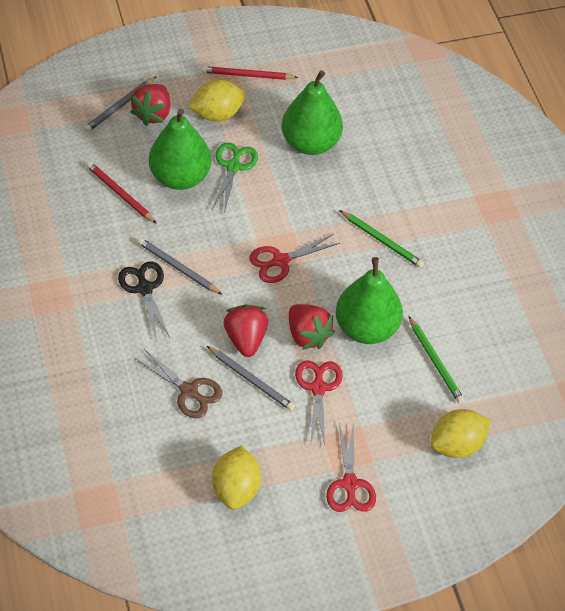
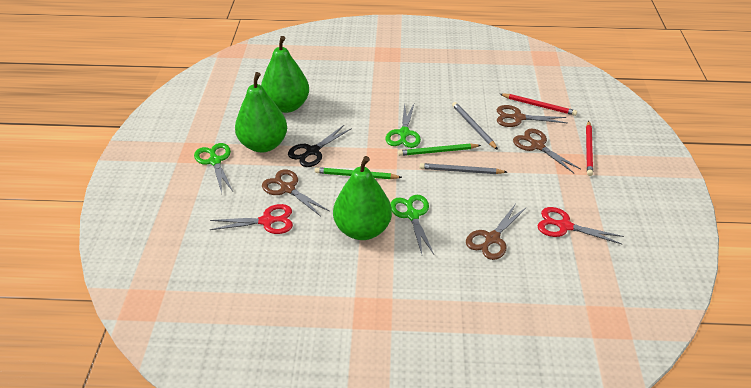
brown scissors: [134,348,223,418] = 1 -> [262,169,329,217] [466,204,527,260] [497,105,567,127] [513,129,580,173] = 4
green scissors: [211,142,258,213] = 1 -> [194,143,233,193] [385,103,421,148] [390,195,434,254] = 3
grey pencil: [84,76,157,132] [138,238,222,295] [207,346,295,411] = 3 -> [419,163,507,174] [452,102,498,150] = 2
red scissors: [249,234,340,283] [295,360,343,445] [326,421,376,512] = 3 -> [210,204,293,234] [537,207,624,245] = 2
red strawberry: [130,84,170,126] [223,305,268,357] [289,304,335,350] = 3 -> none = 0
yellow lemon: [188,80,246,121] [212,446,261,510] [430,409,491,458] = 3 -> none = 0

